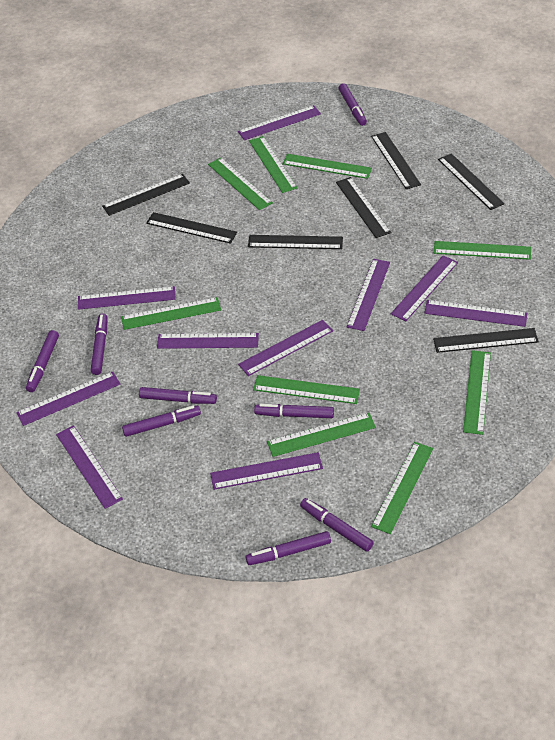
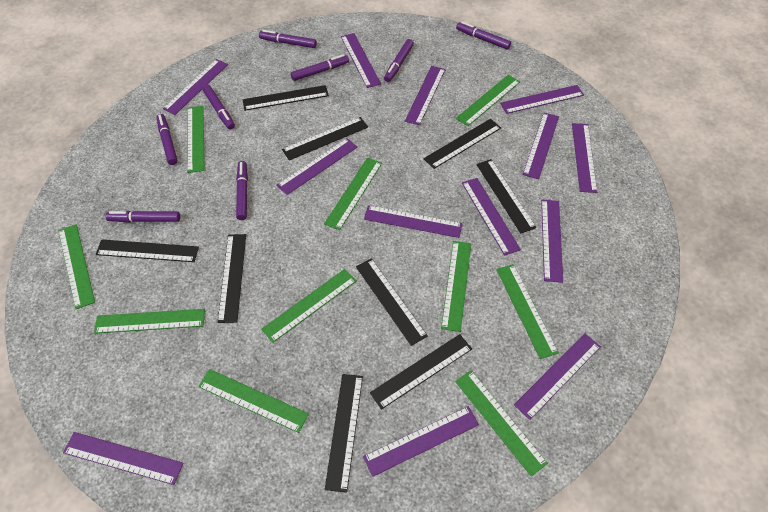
black ruler: [102,174,190,216] [146,212,237,244] [248,235,343,249] [336,177,391,238] [371,132,421,189] [433,328,539,353] [438,153,505,210] = 7 -> [96,239,199,262] [218,234,246,323] [242,85,329,111] [282,117,368,160] [325,374,363,493] [356,258,428,346] [370,334,472,409] [423,119,501,169] [476,159,536,233] = 9
green ruler: [121,297,221,330] [208,158,273,210] [249,136,297,193] [253,375,360,404] [267,413,376,457] [282,154,372,179] [371,442,433,534] [434,241,531,260] [463,350,491,435] = 9 -> [58,224,95,309] [94,309,205,334] [187,106,205,173] [198,369,309,433] [261,269,357,343] [324,157,382,230] [441,241,471,332] [455,370,548,476] [456,75,520,126] [496,264,559,359] = 10
purple ruler: [16,371,120,426] [56,425,123,509] [78,286,176,310] [157,333,259,349] [210,452,323,490] [238,105,321,140] [238,320,333,376] [347,259,390,331] [391,255,458,322] [424,300,527,327] = 10 -> [63,432,183,485] [163,59,228,115] [277,138,357,195] [341,33,381,88] [363,406,479,477] [364,205,462,238] [405,66,446,125] [462,178,521,256] [500,85,584,114] [514,334,601,420] [523,113,559,179] [541,200,563,283] [572,123,597,193] = 13

